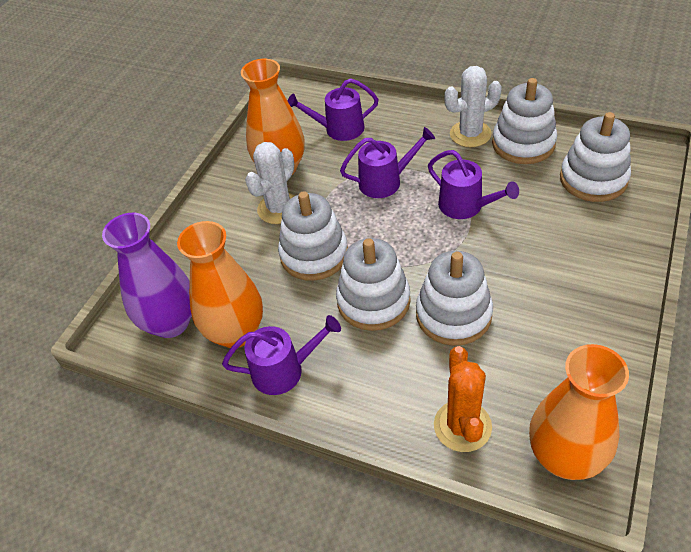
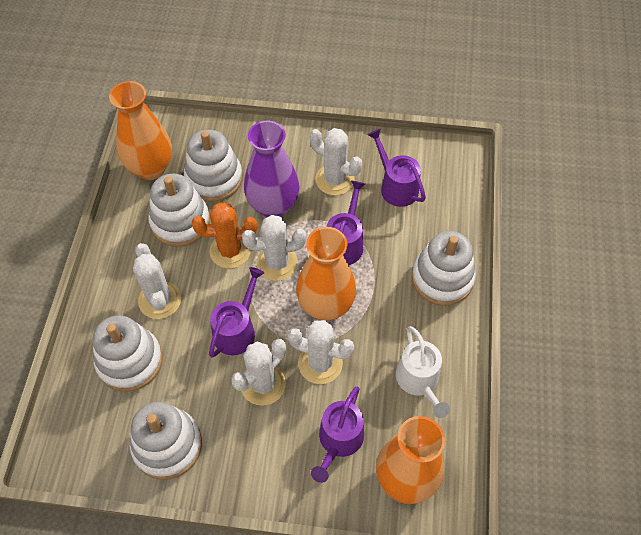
white cactus: [245,142,295,224] [444,66,502,147] = 2 -> [133,243,181,319] [231,339,286,406] [242,215,307,281] [287,320,354,384] [309,128,362,195] = 5
white watering can: none = 0 -> [396,326,450,418] = 1

